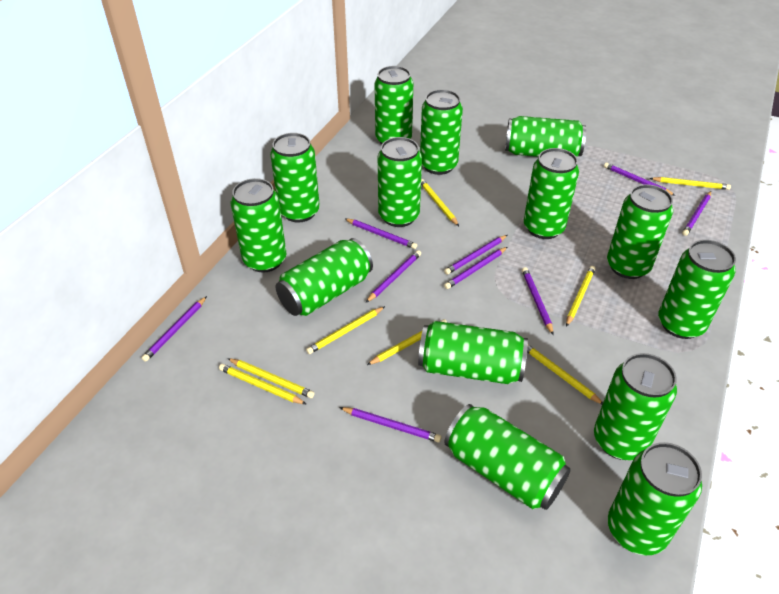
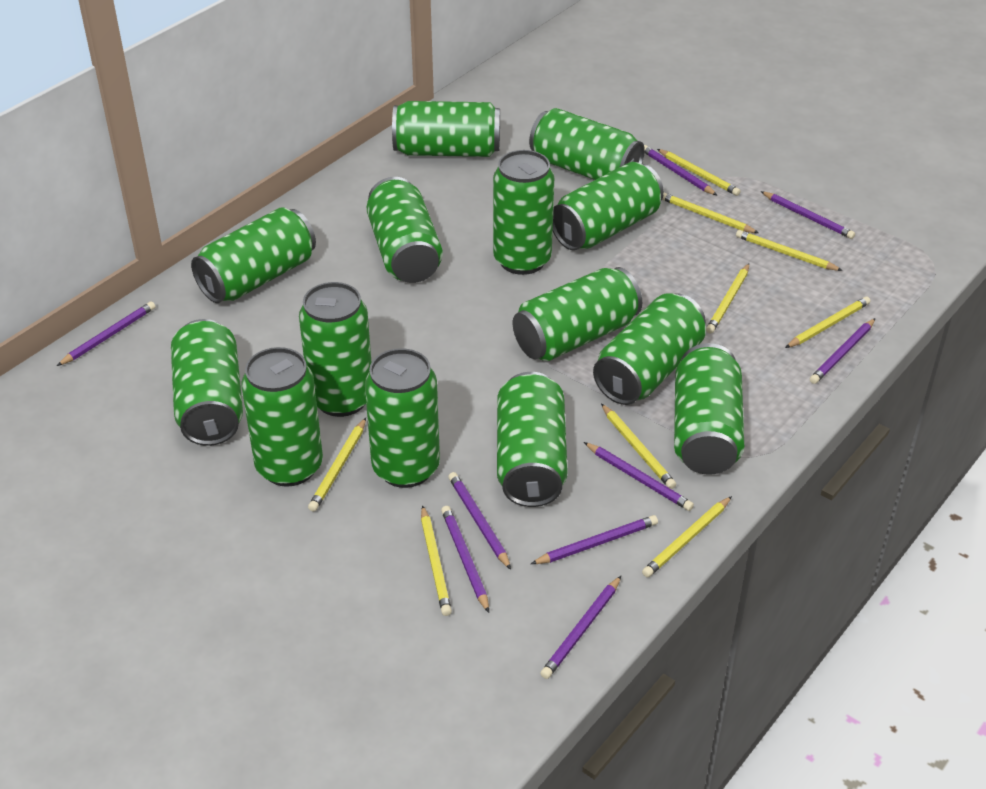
yellow pencil: [219,364,306,404] [227,358,315,398] [306,306,385,354] [367,319,447,365] [421,179,459,226] [527,345,603,404] [566,266,595,327] [650,177,731,190] = 8 -> [308,418,366,512] [421,505,452,616] [601,404,676,489] [642,496,732,577] [657,149,741,196] [662,192,759,233] [706,264,749,334] [736,230,843,271] [785,296,870,348] = 9

